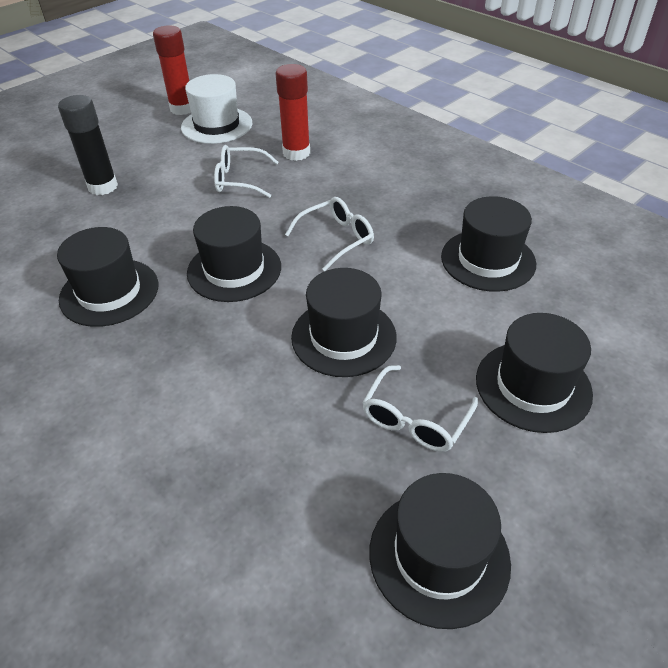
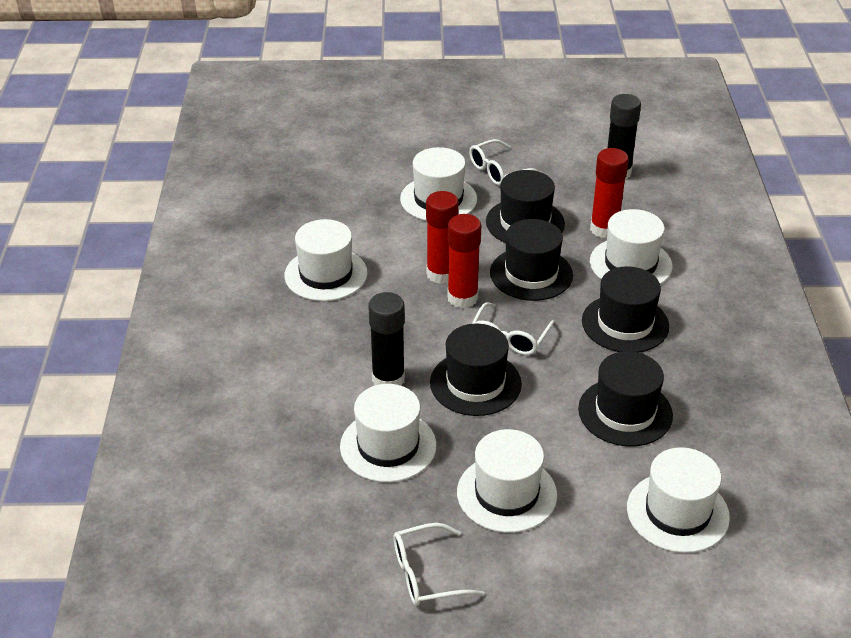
black glue stick: [58,95,118,195] = 1 -> [369,292,405,386] [607,94,641,179] = 2
black hat: [57,227,158,327] [187,206,281,302] [291,268,397,377] [369,473,511,629] [441,196,536,292] [476,313,593,433] = 6 -> [430,324,522,416] [486,170,565,243] [490,219,573,301] [578,351,673,446] [582,266,669,353] = 5
red glue stick: [153,25,191,115] [275,64,310,161] = 2 -> [426,191,459,284] [447,214,481,308] [590,148,629,238] = 3
white hat: [181,74,252,144] = 1 -> [284,219,368,301] [340,384,436,482] [400,147,477,221] [457,429,557,533] [590,209,672,284] [627,447,730,553] = 6

